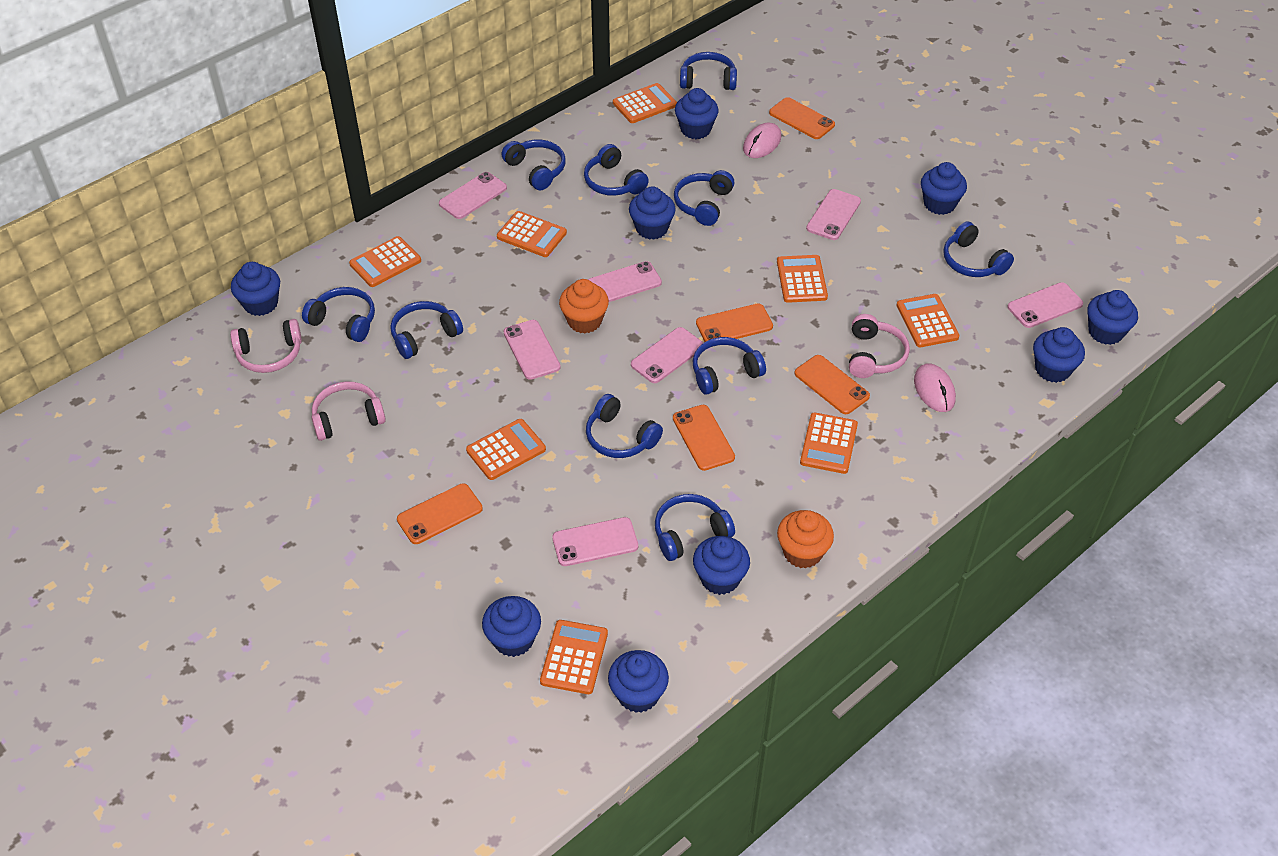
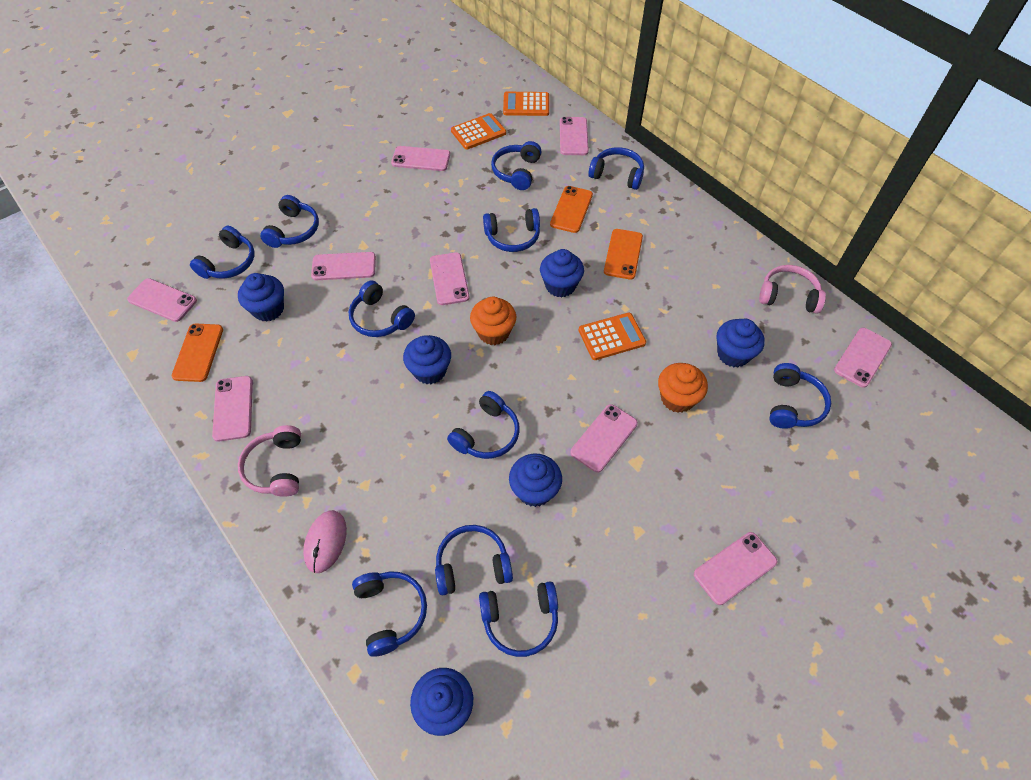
blue cupcake: [231,262,280,316] [482,596,541,657] [608,650,669,713] [629,186,676,240] [675,88,719,139] [693,536,750,595] [921,162,967,215] [1033,327,1085,383] [1087,290,1138,345] = 9 -> [238,273,284,322] [403,335,451,384] [410,668,473,736] [509,454,562,507] [540,249,584,298] [717,319,765,367] = 6
blue headphones: [302,287,375,342] [391,301,463,359] [502,140,566,190] [584,144,649,196] [586,394,663,458] [655,494,735,561] [674,170,735,226] [680,52,737,90] [693,337,766,395] [943,221,1014,277] = 10 -> [190,226,254,279] [260,195,319,248] [349,280,415,337] [352,571,427,657] [435,525,513,595] [447,391,520,459] [479,581,558,657] [483,208,540,252] [491,141,542,190] [588,147,644,190] [769,363,831,429] = 11
orange calculator: [349,236,421,287] [466,419,546,480] [497,211,567,257] [540,620,608,694] [613,83,677,123] [777,255,828,303] [800,412,858,474] [896,294,960,347] = 8 -> [451,113,506,149] [503,92,549,116] [579,313,646,360] = 3
orange phone: [397,483,483,544] [673,405,735,471] [696,303,773,342] [769,97,835,139] [794,355,870,414] = 5 -> [172,324,223,382] [550,186,593,233] [604,229,643,279] = 3
pink headphones: [230,319,302,373] [311,382,386,441] [849,314,910,378] = 3 -> [238,425,301,497] [759,265,826,314] = 2
pink mouse: [743,123,781,158] [914,363,956,412] = 2 -> [303,510,347,573] = 1
pink phone: [439,172,507,219] [504,320,561,380] [552,517,638,566] [588,261,662,302] [631,327,703,383] [806,189,861,240] [1007,282,1083,328] = 7 -> [127,278,197,322] [212,376,253,441] [311,252,376,280] [391,146,450,171] [430,252,469,305] [560,117,589,155] [570,404,638,473] [694,532,777,605] [834,328,892,388] = 9

